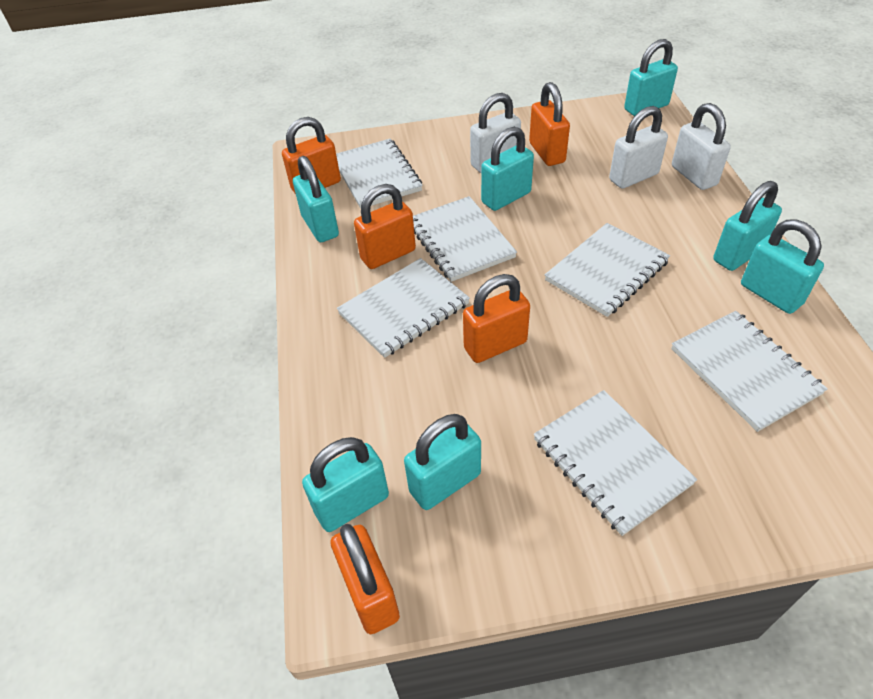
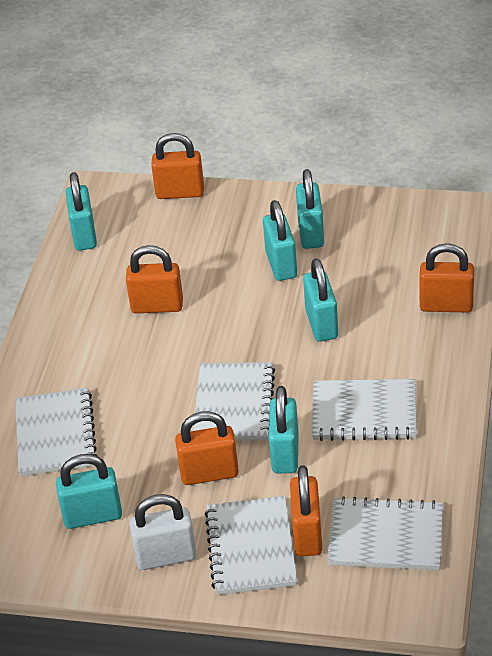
turquoise padlock: [293,156,339,242] [302,437,389,532] [404,414,481,510] [481,127,534,211] [624,39,678,116] [713,181,782,271] [741,219,824,314] = 7 -> [56,454,122,529] [65,172,97,251] [263,200,297,281] [269,386,299,473] [296,169,324,249] [303,258,338,342] = 6
white notebook: [336,139,422,209] [337,258,470,358] [413,196,517,282] [534,390,697,536] [545,223,670,317] [671,311,828,432] = 6 -> [15,388,97,476] [193,362,275,441] [205,496,297,595] [312,379,417,441] [327,496,443,570] = 5
white padlock: [470,93,521,173] [609,106,668,189] [672,103,731,190] = 3 -> [129,494,197,570] = 1

